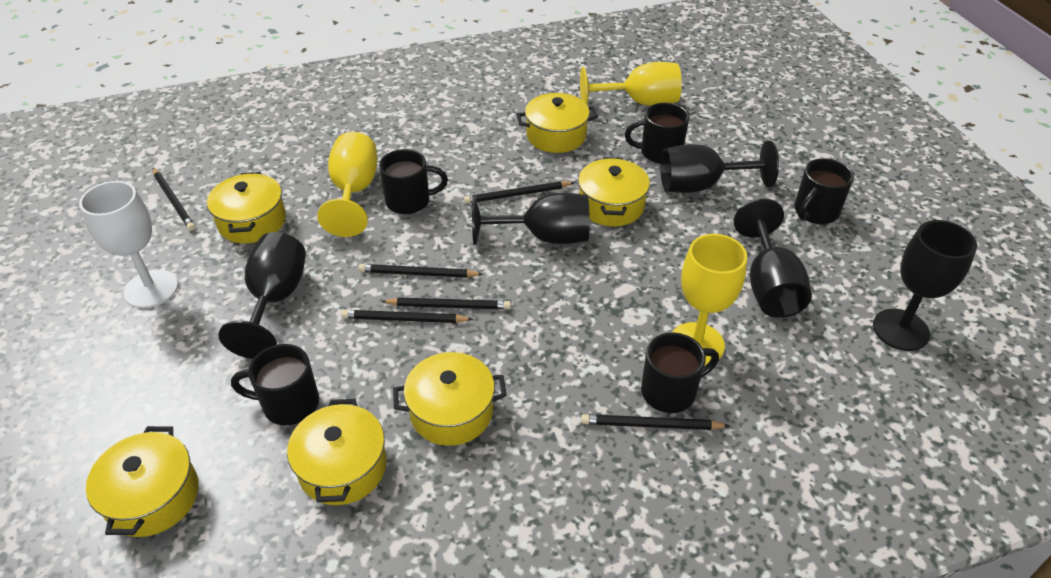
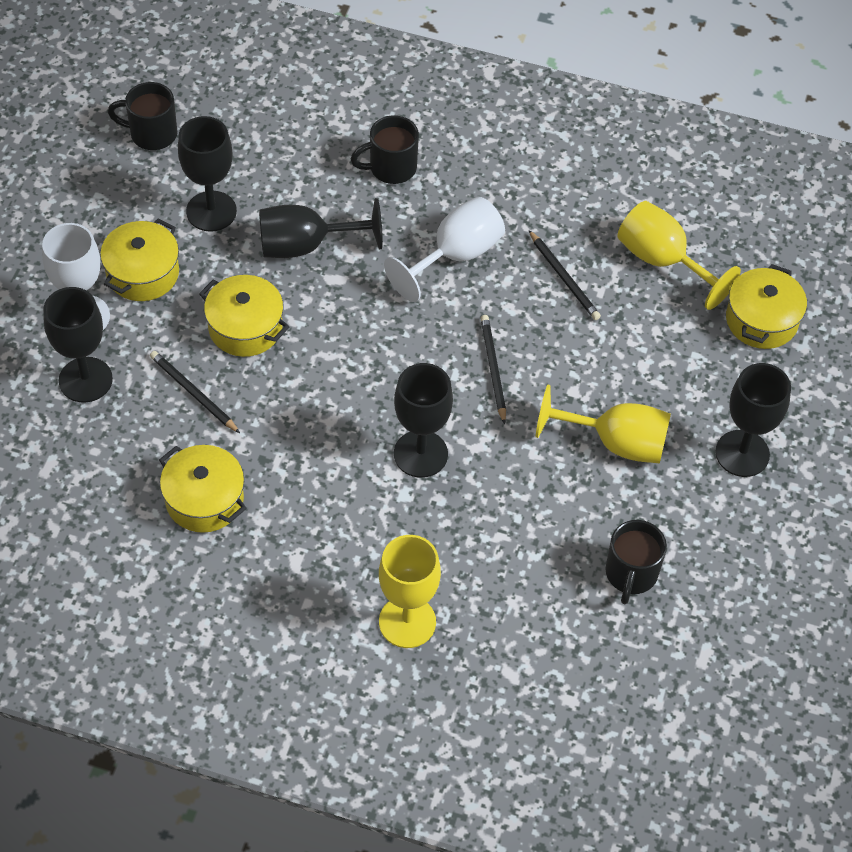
black mug: [231,344,319,425] [379,149,448,214] [625,103,689,164] [641,333,719,413] [794,158,854,224] = 5 -> [108,82,177,150] [350,115,419,184] [606,520,667,604] = 3
black pencil: [153,168,195,231] [341,310,473,323] [359,264,483,278] [381,298,511,309] [464,181,574,204] [581,414,730,430] = 6 -> [150,351,240,433] [480,315,506,425] [529,230,601,320] = 3
white goblet: [79,181,178,308] = 1 -> [42,223,110,330] [384,196,505,302] = 2
yellow pot: [86,426,199,537] [207,172,286,243] [287,399,387,505] [393,352,507,446] [516,93,598,153] [578,157,650,226] = 6 -> [100,219,179,301] [159,445,247,533] [199,275,289,357] [726,264,807,349] = 4

